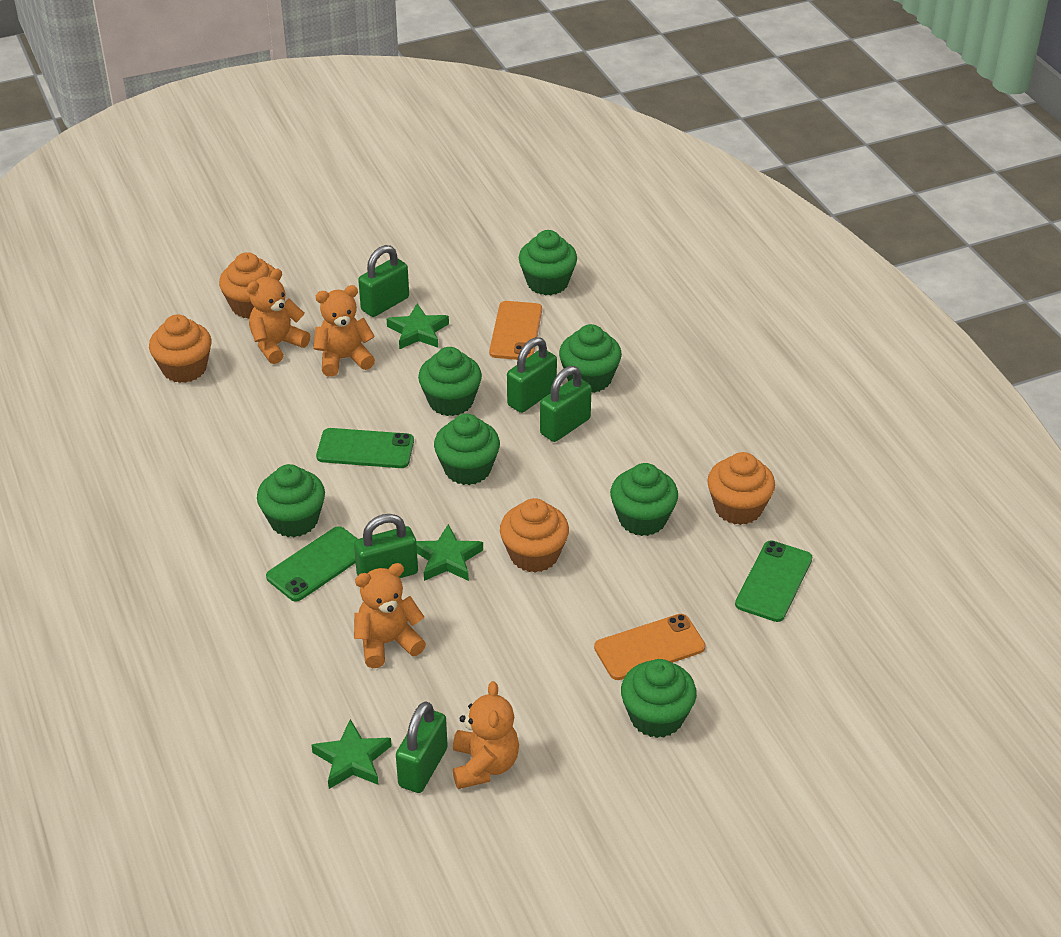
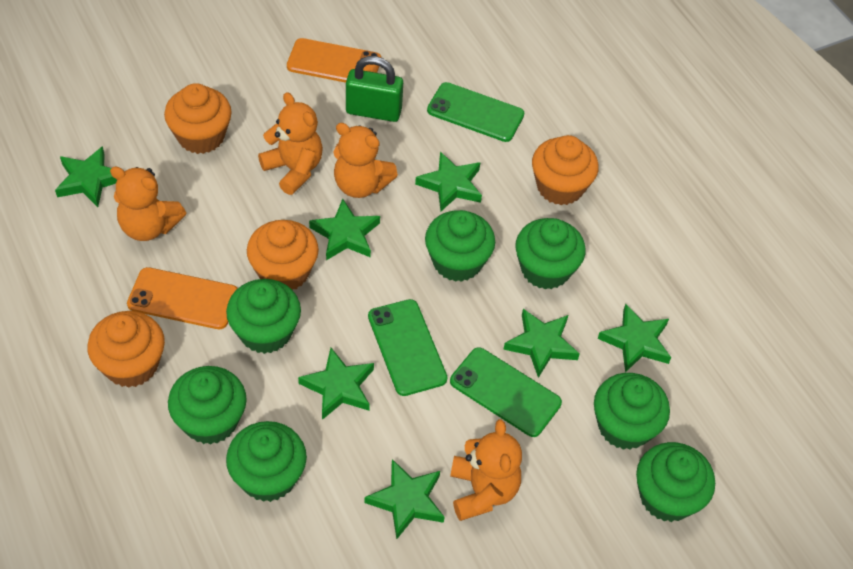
green padlock: [354,514,418,578] [358,245,409,317] [396,701,448,793] [507,337,557,413] [540,366,592,442] = 5 -> [346,56,403,122] = 1
green star: [312,719,392,789] [387,304,449,349] [416,524,483,581] = 3 -> [55,146,117,207] [298,348,374,420] [309,199,380,260] [364,459,445,539] [415,152,482,211] [503,309,580,378] [598,304,671,372] = 7

